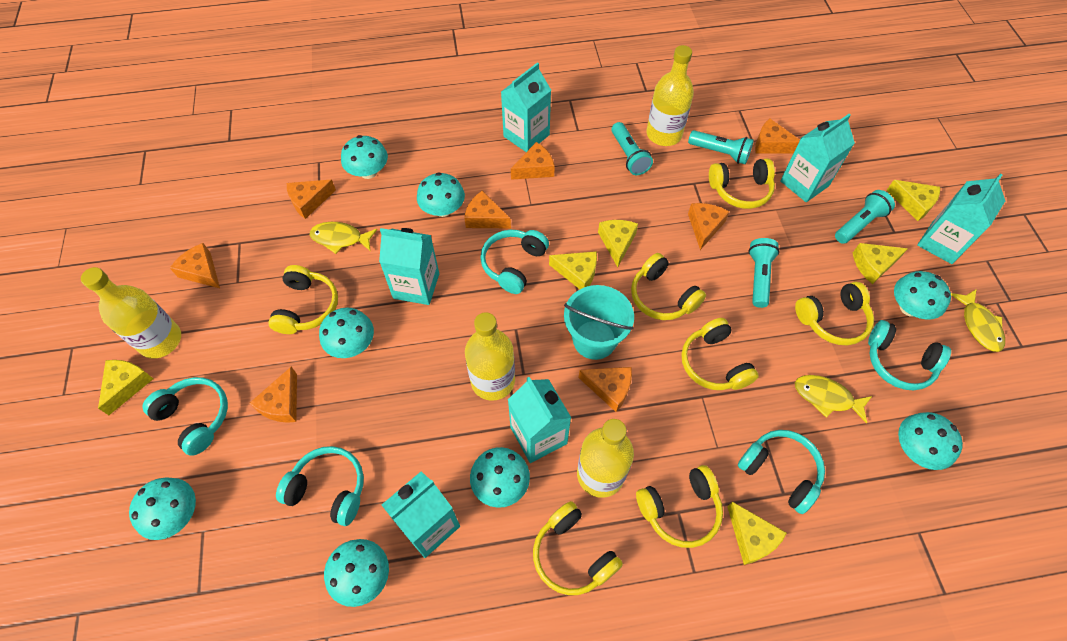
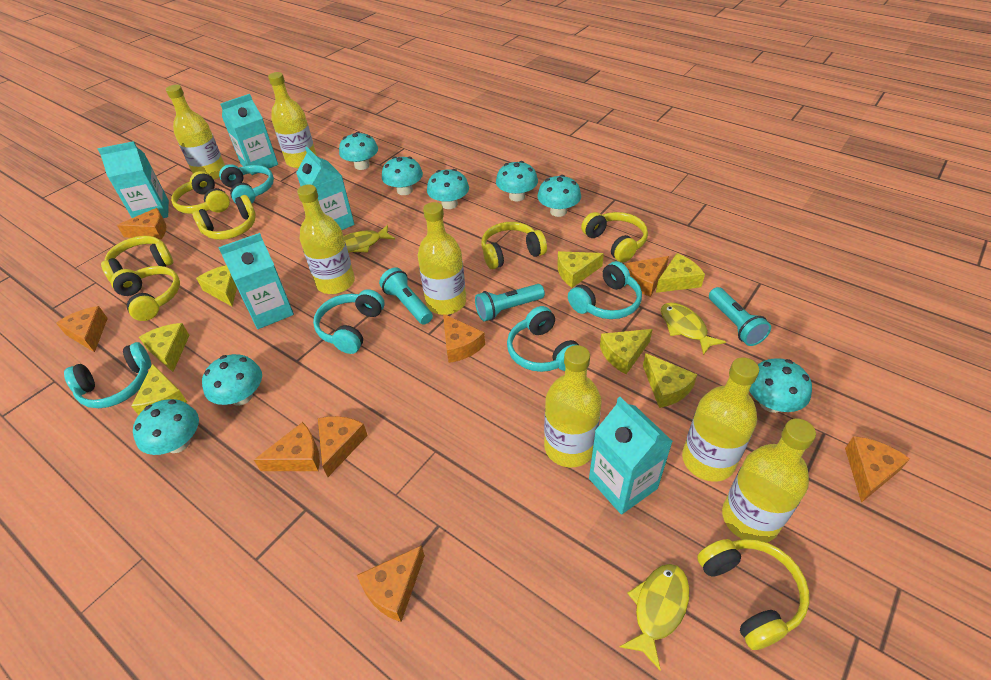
turquoise bucket: [564,285,634,360] = 1 -> none = 0
turquoise carton: [379,228,439,305] [382,471,460,558] [501,62,551,152] [508,377,571,463] [780,114,855,202] [917,174,1005,264] = 6 -> [98,141,169,218] [218,233,294,329] [220,94,278,175] [296,147,354,230] [589,397,673,514] = 5
turquoise flashlight: [611,122,653,175] [688,130,754,164] [748,238,780,308] [835,190,895,244] = 4 -> [379,268,433,325] [475,284,545,321] [709,287,771,346] = 3
yellow bottle: [81,267,181,359] [465,312,515,401] [577,419,634,498] [646,45,694,146] = 4 -> [166,85,225,180] [268,72,317,168] [297,184,355,294] [417,202,466,315] [544,345,602,468] [682,357,759,482] [722,419,816,542] = 7
yellow cheese: [98,360,153,415] [549,251,597,289] [598,220,638,267] [727,502,787,565] [853,243,908,284] [887,180,940,221] = 6 -> [131,364,187,415] [139,323,189,372] [196,265,237,306] [557,251,604,288] [600,329,653,374] [643,353,697,408] [656,253,705,293] = 7

